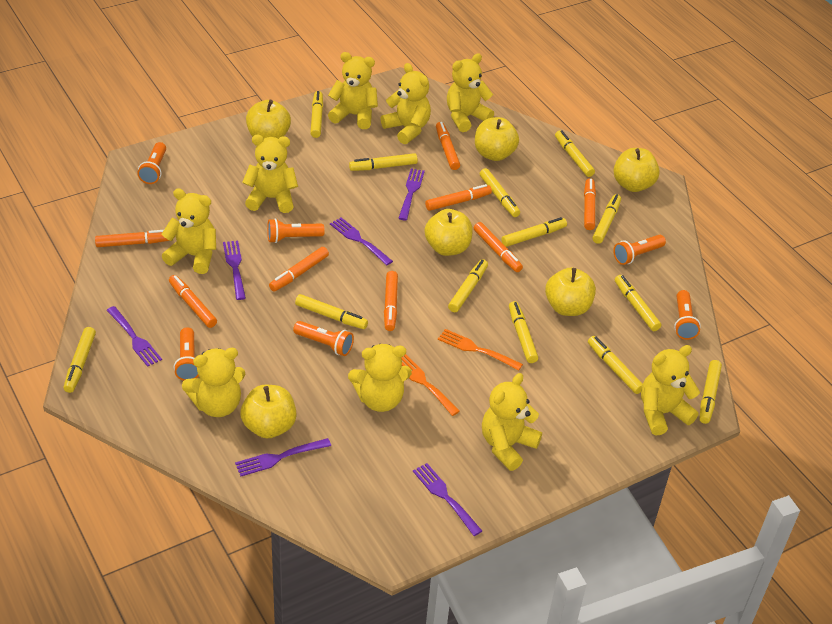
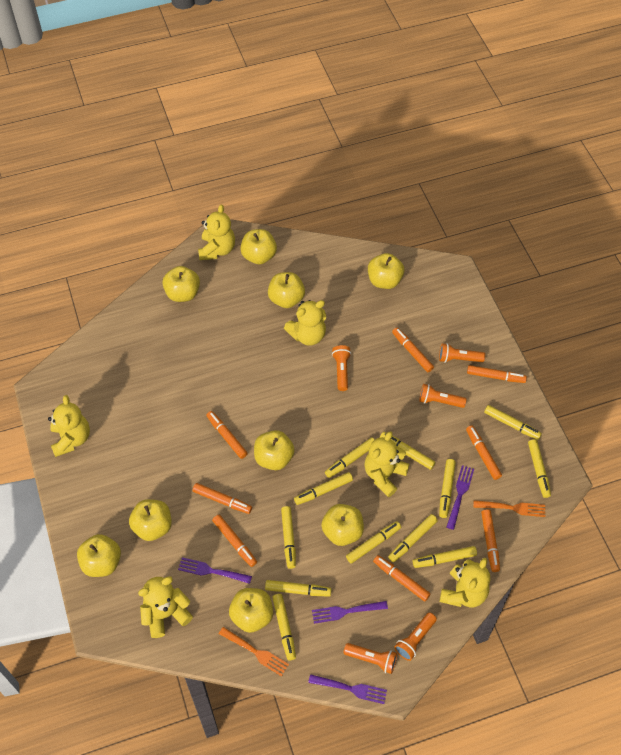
orange flashlight: [137,142,166,184] [174,327,199,381] [267,219,325,243] [293,321,354,356] [613,235,666,265] [674,290,701,340] = 6 -> [332,345,351,391] [344,643,397,674] [394,612,437,661] [419,384,466,408] [439,343,485,363] = 5
purple fork: [106,306,162,367] [223,240,246,300] [235,438,331,476] [330,218,393,266] [398,169,425,221] [413,463,482,536] = 6 -> [178,557,252,584] [308,674,387,704] [312,601,388,624] [446,465,474,530] = 4
yellow apple: [240,385,297,438] [246,100,291,139] [425,209,473,256] [475,117,519,161] [545,267,596,316] [613,148,660,192] = 6 -> [77,534,121,577] [129,499,172,541] [162,266,200,302] [229,588,273,633] [240,229,277,264] [254,430,295,470] [268,272,305,308] [321,504,364,546] [368,253,404,289] = 9
yellow marker: [64,327,96,393] [295,294,368,329] [310,91,323,138] [349,153,418,171] [448,259,488,312] [479,168,520,217] [501,217,567,247] [509,301,538,363] [555,131,595,177] [588,336,643,394] [592,194,621,244] [615,275,661,331] [699,360,722,424] = 13 -> [265,580,331,597] [272,594,296,660] [281,506,296,569] [294,472,353,505] [325,438,375,478] [346,521,401,564] [380,432,435,470] [388,514,438,562] [413,546,477,568] [439,459,456,518] [484,405,542,440] [528,439,551,498] = 12
yellow teddy bear: [161,188,216,274] [182,348,245,417] [242,135,298,213] [328,52,378,129] [348,344,412,412] [381,63,431,144] [447,53,494,132] [482,373,542,471] [641,345,700,435] = 9 -> [48,395,90,457] [138,576,193,638] [198,204,235,260] [284,300,326,346] [364,431,409,497] [439,558,490,607] = 6

